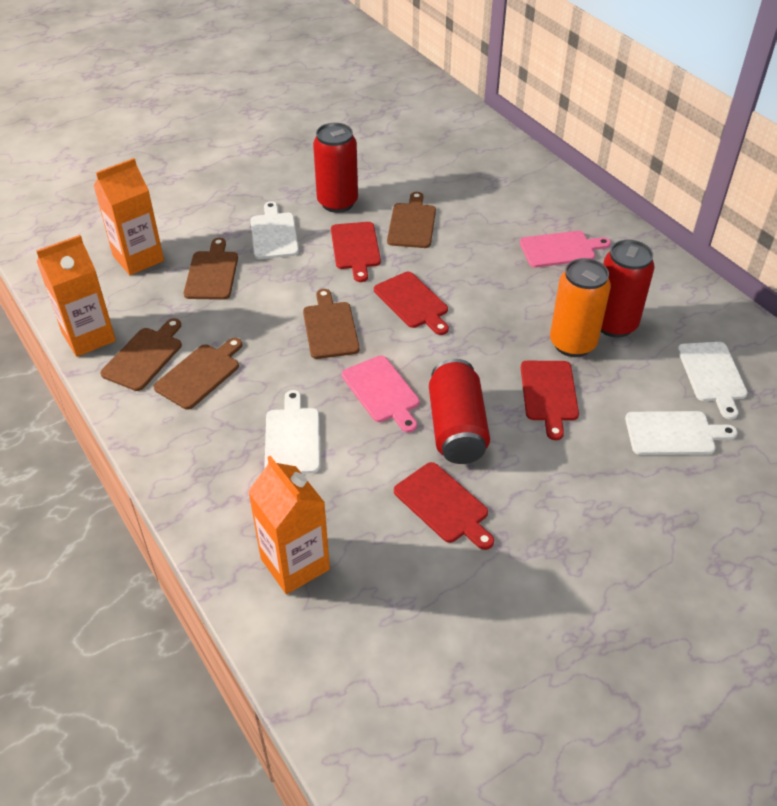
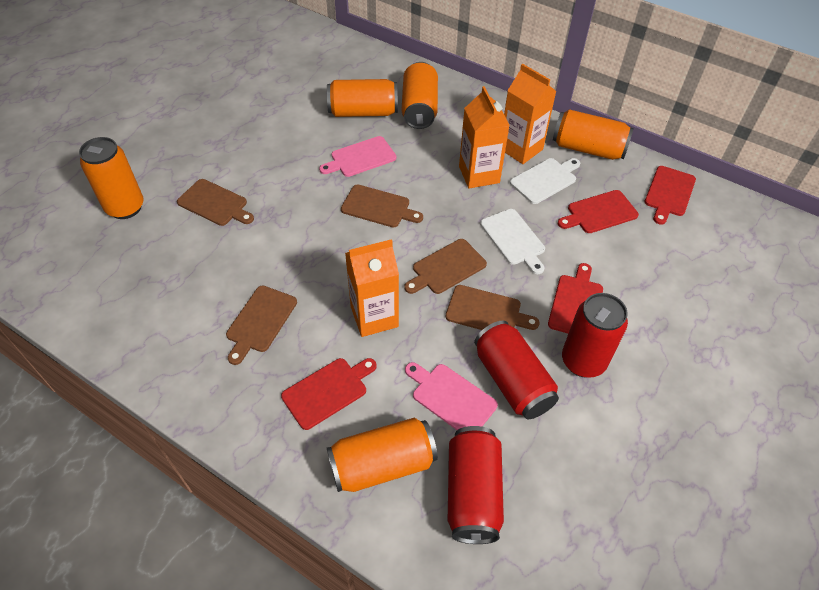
orange can: [550,258,611,357] = 1 -> [79,137,144,219] [327,79,398,117] [327,418,438,492] [402,62,438,129] [553,109,634,160] = 5
white cutting board: [251,201,299,259] [264,390,320,474] [625,411,738,455] [678,342,748,419] = 4 -> [480,209,545,274] [510,158,580,204] = 2

